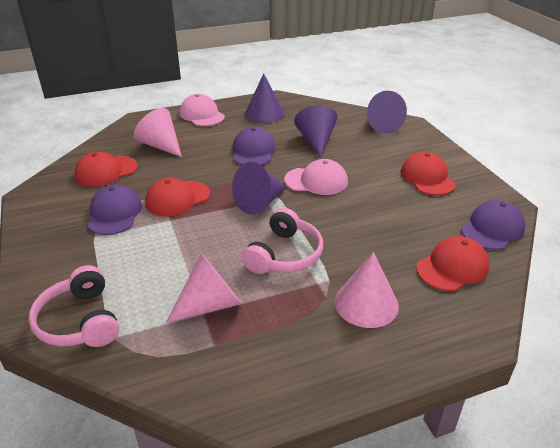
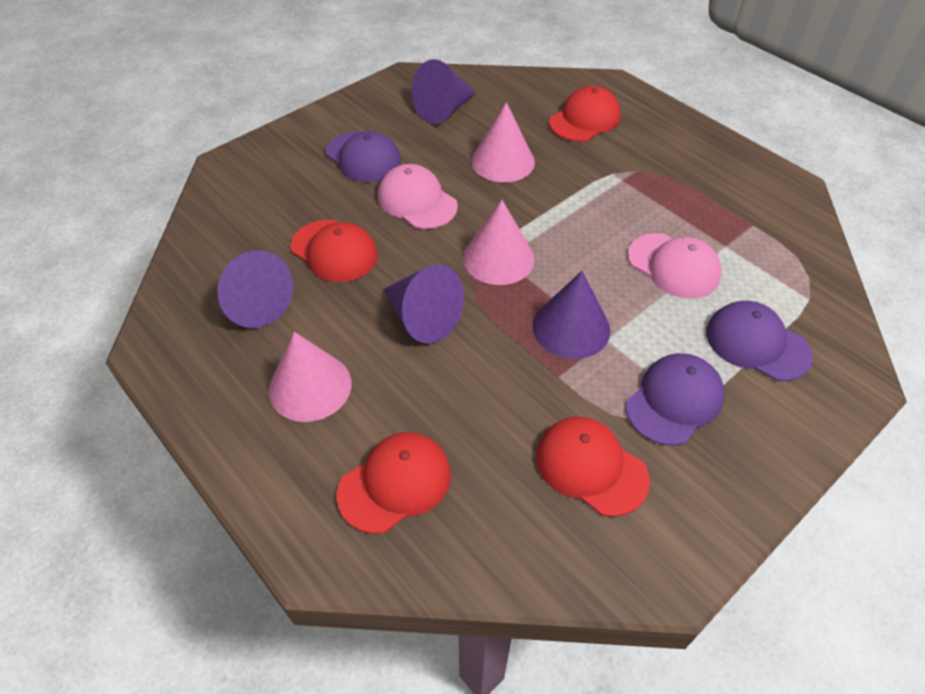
pink headphones: [29,265,119,347] [242,208,323,274] = 2 -> none = 0

